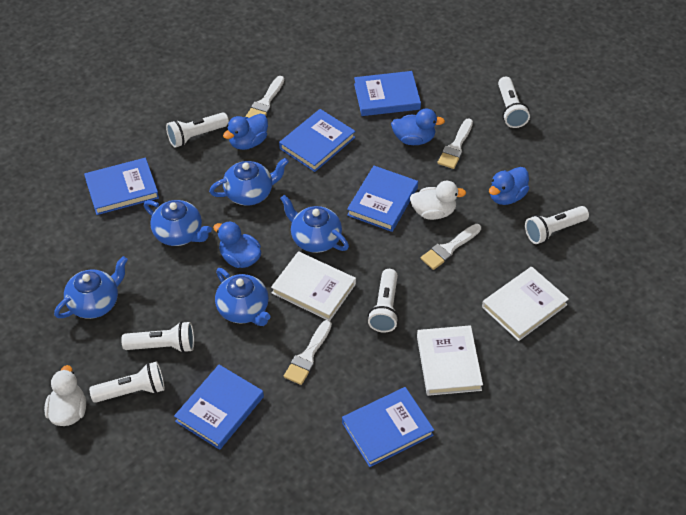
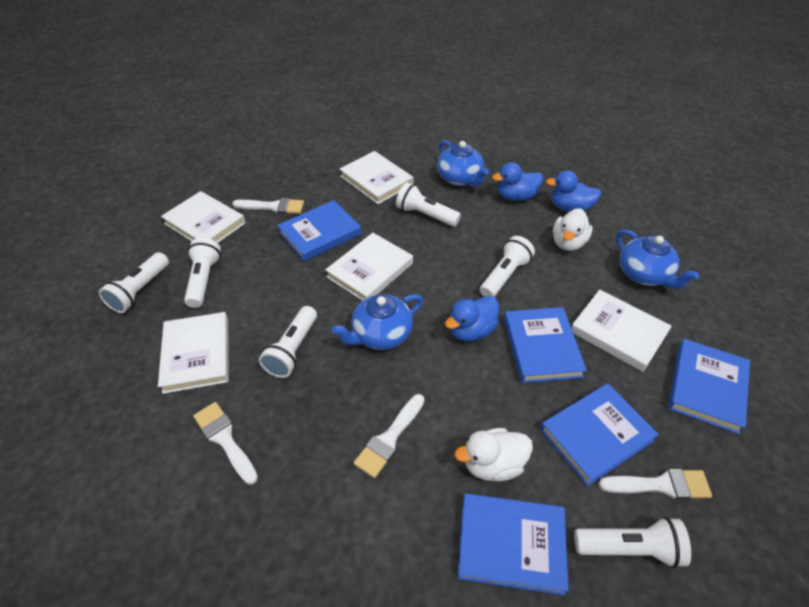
blue book: [84,158,159,215] [174,365,264,450] [279,109,355,172] [342,387,434,467] [347,166,418,232] [354,71,421,116] = 6 -> [277,200,361,261] [458,493,569,595] [504,307,587,383] [540,384,659,486] [668,339,750,434] = 5
blue duck: [213,221,261,268] [223,114,268,150] [391,108,445,145] [489,167,529,205] = 4 -> [445,296,499,341] [492,162,543,201] [546,171,601,212] = 3
blue teapot: [54,256,128,319] [144,200,212,246] [209,158,289,206] [215,268,271,326] [280,195,349,253] = 5 -> [331,294,423,350] [437,140,489,186] [616,230,699,289] = 3
white book: [271,251,356,321] [417,325,483,396] [482,266,569,341] = 3 -> [158,312,229,394] [161,191,245,243] [325,233,413,301] [340,151,413,204] [571,290,672,372] = 5

